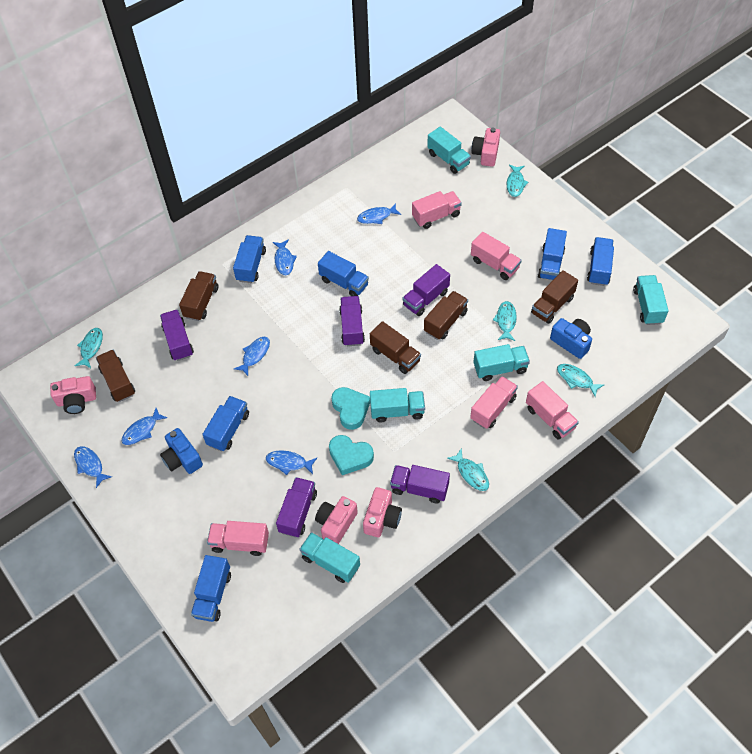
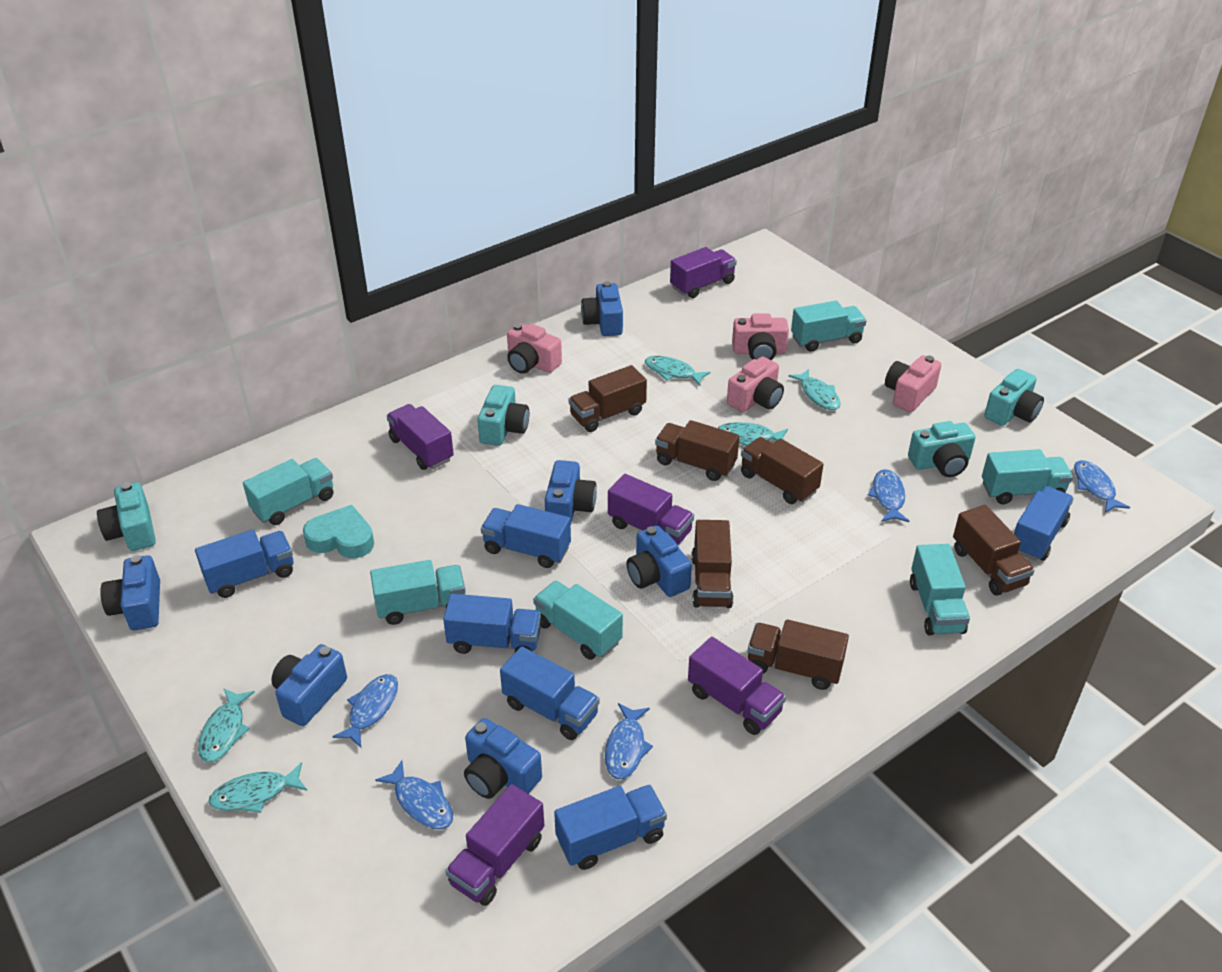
blue camera: [160,428,203,474] [550,318,592,359] = 2 -> [100,555,160,630] [271,644,347,726] [464,718,542,799] [545,460,597,524] [581,281,623,336] [626,525,692,597] = 6
blue fish: [74,446,112,488] [122,408,167,445] [234,337,270,376] [266,450,317,475] [273,240,297,275] [357,203,401,224] = 6 -> [332,674,398,747] [375,760,453,829] [605,703,653,779] [868,469,909,522] [1074,460,1130,513] = 5
brown truck: [96,350,135,402] [179,271,218,321] [370,321,421,374] [424,291,468,340] [531,270,578,324] = 5 -> [569,365,647,432] [655,420,739,481] [691,520,733,608] [741,437,823,504] [748,619,849,690] [953,505,1035,596] = 6
pink truck: [207,521,269,556] [412,191,462,229] [470,376,518,429] [471,232,522,280] [526,381,579,440] = 5 -> none = 0
turquoise camera: none = 0 -> [97,482,156,551] [477,385,529,446] [908,421,975,477] [984,369,1044,426] = 4
turquoise heart: [329,435,374,475] [331,387,370,430] = 2 -> [303,505,374,558] = 1
turquoise truck: [299,532,360,583] [370,388,425,422] [427,127,471,174] [473,344,530,381] [633,275,669,325] = 5 -> [243,458,334,525] [370,560,466,625] [533,581,623,660] [791,301,867,352] [910,544,970,635] [982,449,1073,504] = 6

